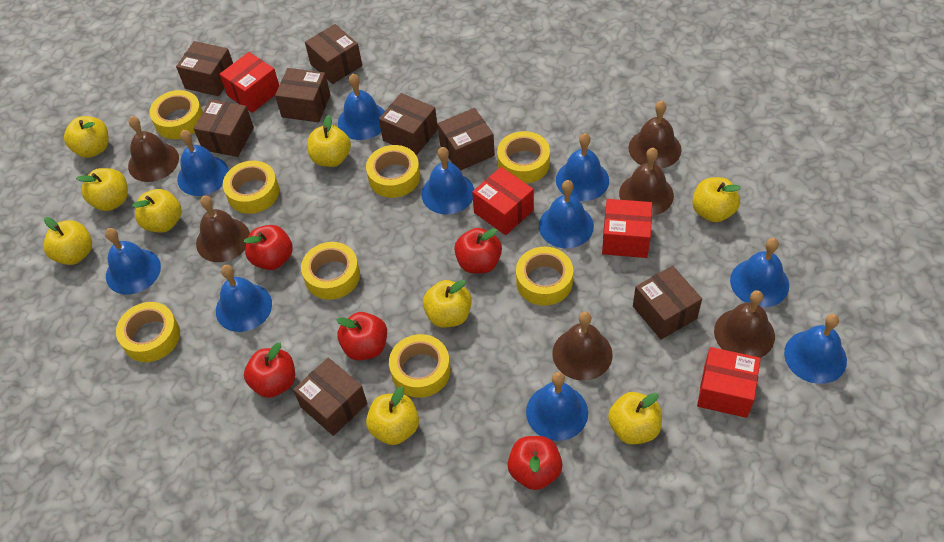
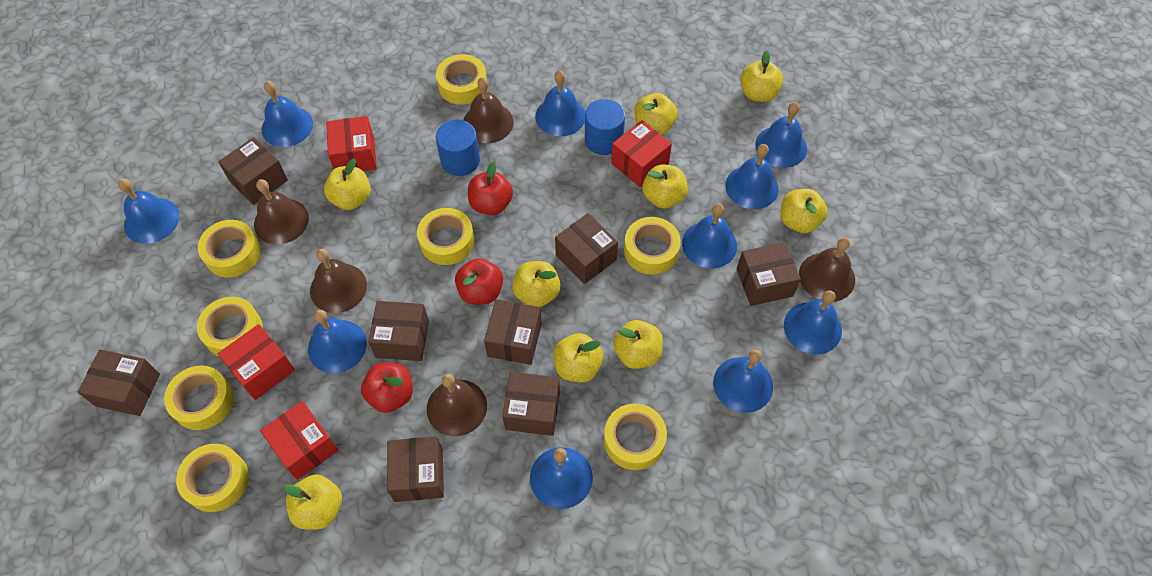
blue cylinder: none = 0 -> [436,120,480,176] [585,99,625,155] = 2
brown bell: [128,116,179,182] [196,195,250,262] [552,312,613,381] [619,148,674,216] [629,101,681,169] [714,290,775,358] = 6 -> [254,179,309,244] [310,249,367,313] [427,374,487,436] [463,77,513,143] [799,237,855,302] = 5
red apple: [244,225,293,270] [244,342,295,398] [337,312,387,360] [454,228,502,274] [508,436,563,490] = 5 -> [361,362,413,413] [455,258,503,305] [468,162,513,215] = 3

